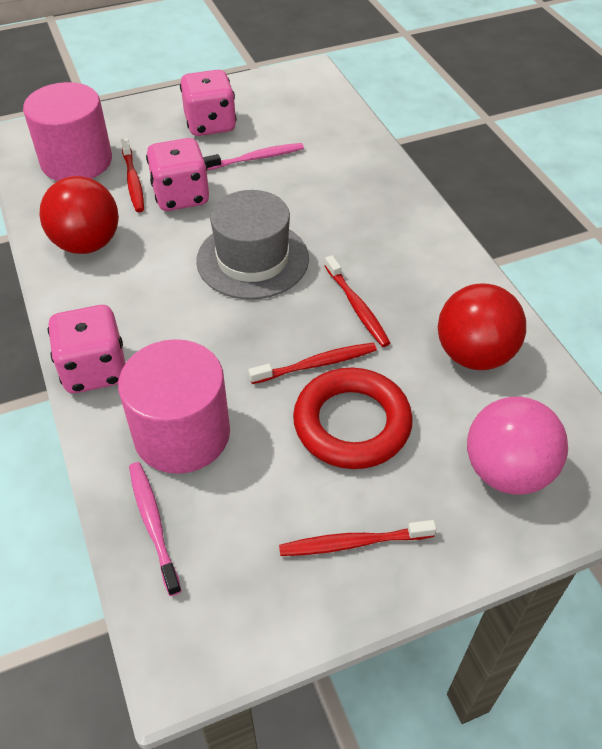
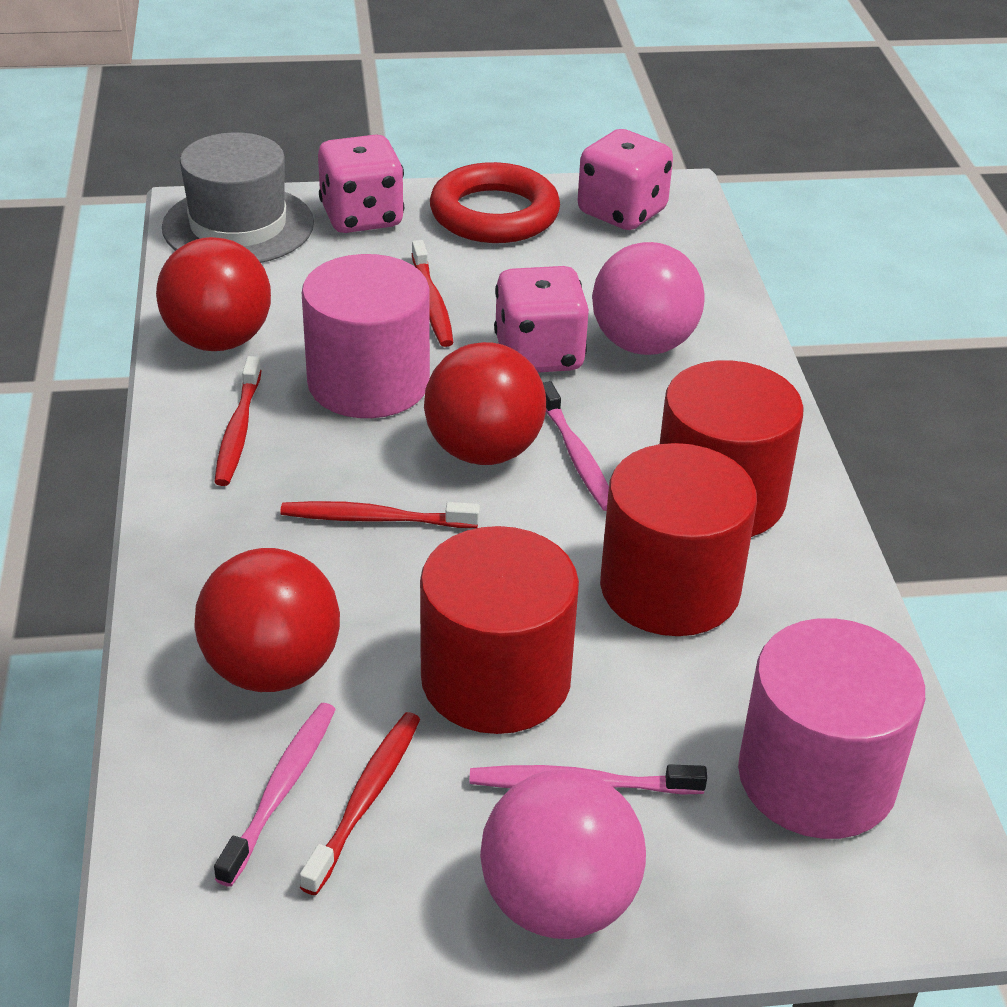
pink ball: [467,397,568,495] = 1 -> [480,770,646,939] [592,242,704,355] = 2
pink toothbrush: [129,462,181,596] [203,143,304,170] = 2 -> [214,703,336,887] [470,764,707,795] [543,381,609,511] = 3
red ball: [40,176,119,254] [438,283,526,370] = 2 -> [156,237,271,351] [194,548,340,692] [424,342,546,465] = 3
red cylinder: none = 0 -> [420,526,579,734] [600,443,757,636] [660,360,804,537] = 3

